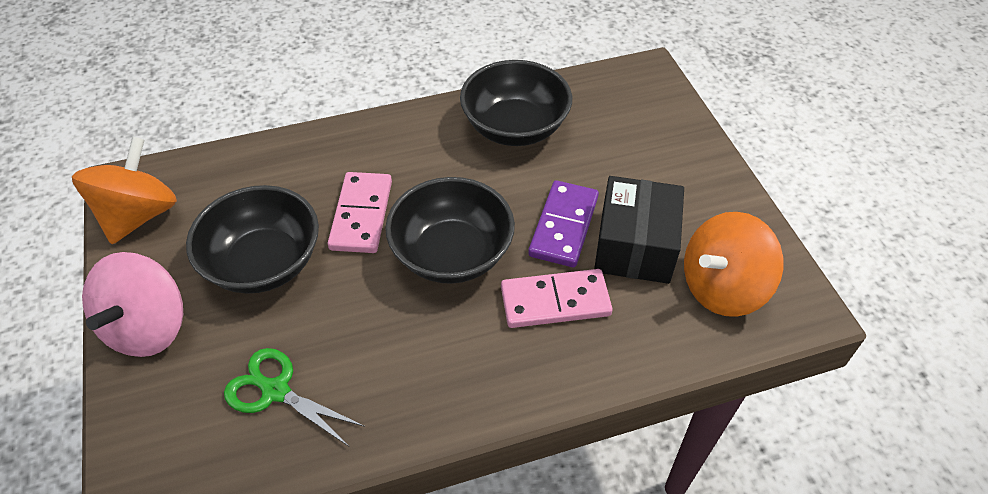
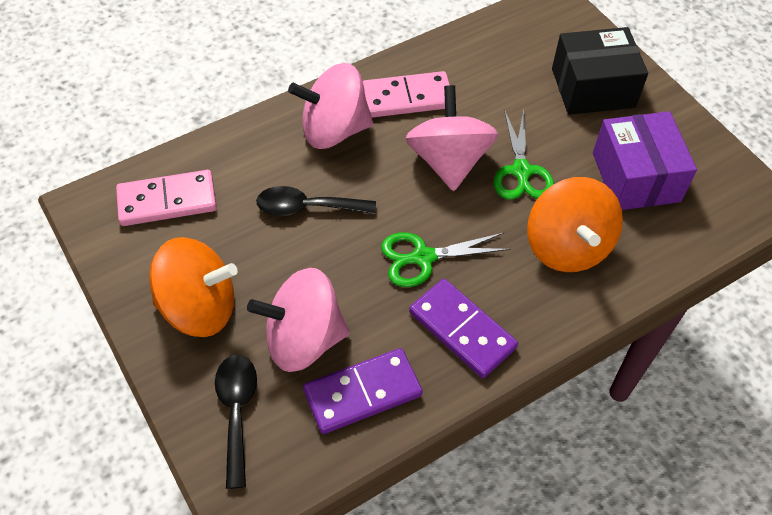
black bowl: [186,185,319,293] [385,177,515,284] [460,60,572,146] = 3 -> none = 0
black spoon: none = 0 -> [215,355,257,489] [256,186,376,216] = 2
green scissors: [224,348,365,446] = 1 -> [381,232,511,287] [494,109,554,200] = 2
pink spinning top: [82,252,183,357] = 1 -> [247,268,350,372] [288,63,373,149] [405,85,498,191] = 3
purple box: none = 0 -> [593,111,697,210] = 1
purple domino: [528,180,599,267] = 1 -> [303,348,423,434] [409,279,518,378] = 2

